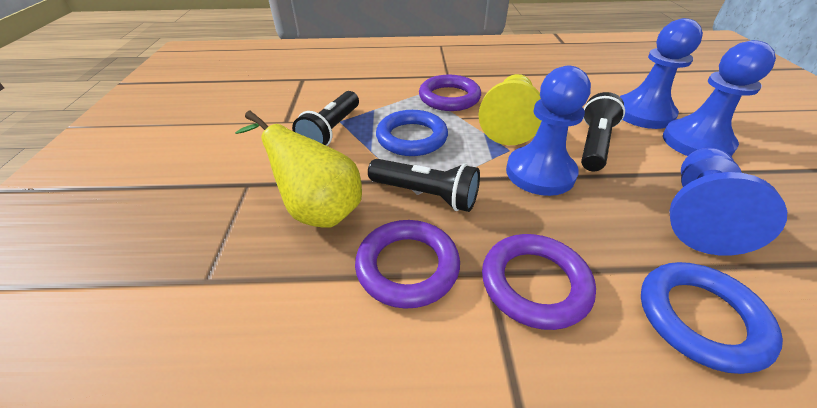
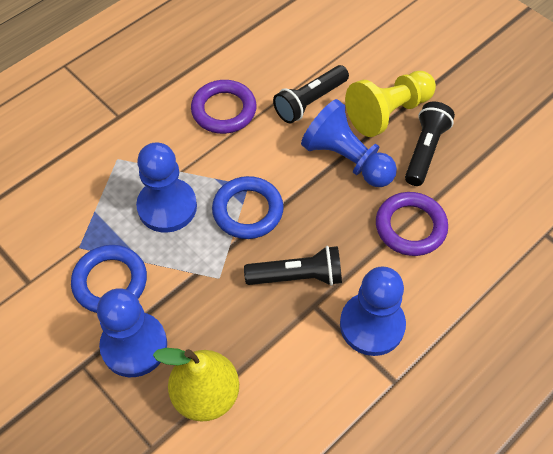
purple ring: [355,220,460,309] [419,75,481,111] [482,234,596,330] = 3 -> [191,80,257,134] [376,192,448,256] = 2

